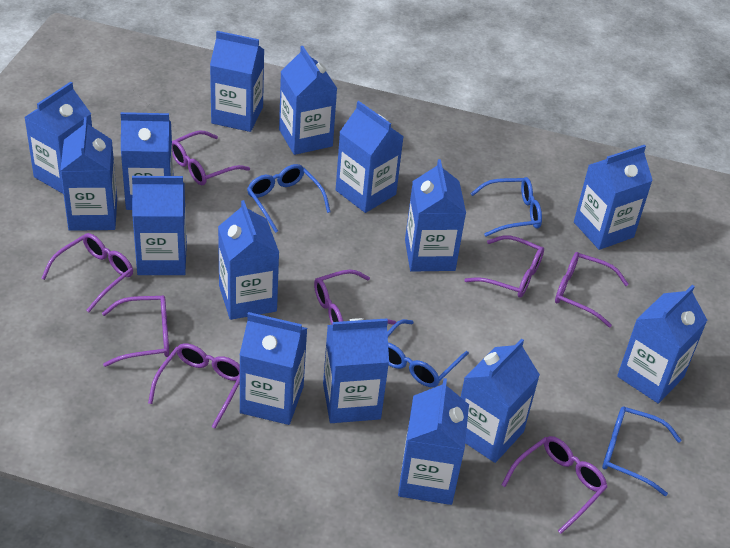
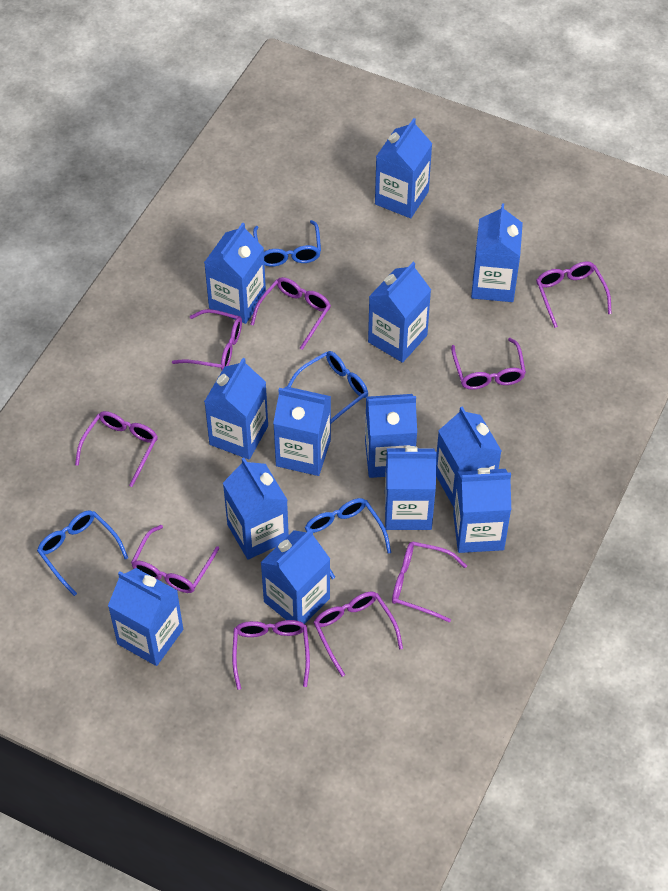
blue carton: [24,82,92,194] [60,117,117,231] [121,112,174,210] [132,176,187,275] [210,31,264,132] [218,200,279,320] [240,312,307,425] [279,46,337,155] [323,318,389,423] [336,101,404,213] [398,378,469,505] [405,159,466,272] [461,339,540,463] [574,145,653,250] [617,285,707,404] = 15 -> [108,568,183,666] [204,222,266,324] [204,358,268,460] [223,458,289,560] [260,529,330,624] [273,386,331,476] [365,394,417,478] [368,262,431,363] [375,118,433,218] [385,446,437,530] [436,406,502,507] [453,468,511,553] [471,203,523,302] = 13
purple glasses: [41,233,133,312] [102,295,169,367] [148,343,240,428] [172,131,250,186] [314,270,396,325] [464,235,544,298] [502,436,607,534] [555,252,628,327] = 8 -> [75,411,158,487] [131,525,219,593] [172,309,242,370] [232,620,310,690] [250,277,331,350] [313,592,403,677] [392,541,467,623] [451,338,526,390] [536,261,612,328] = 9

